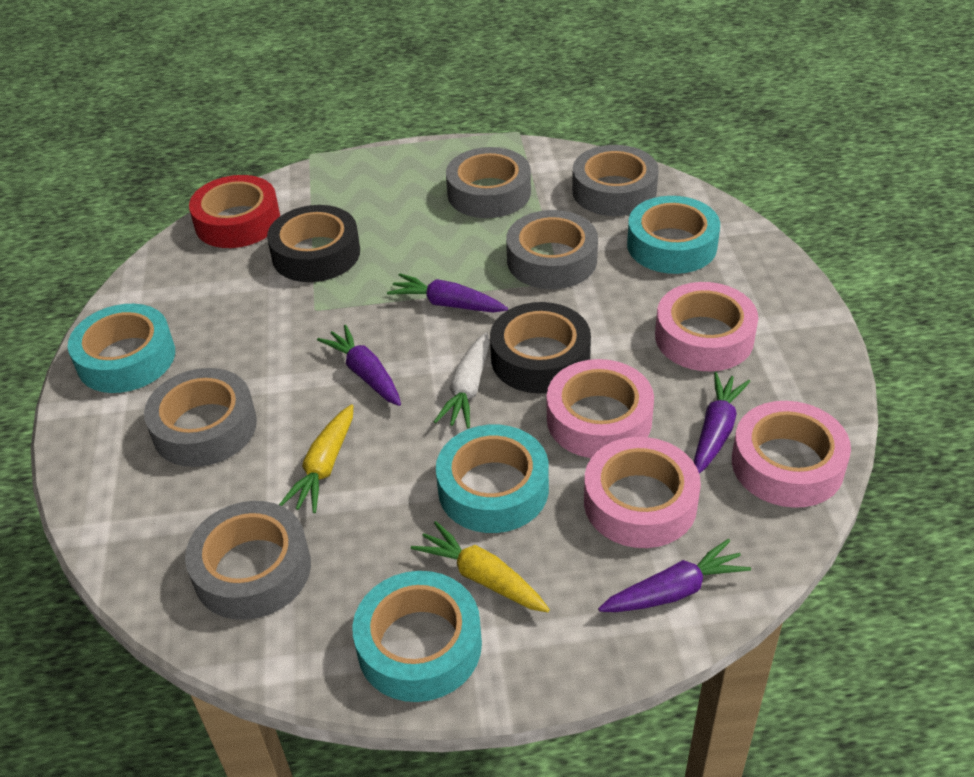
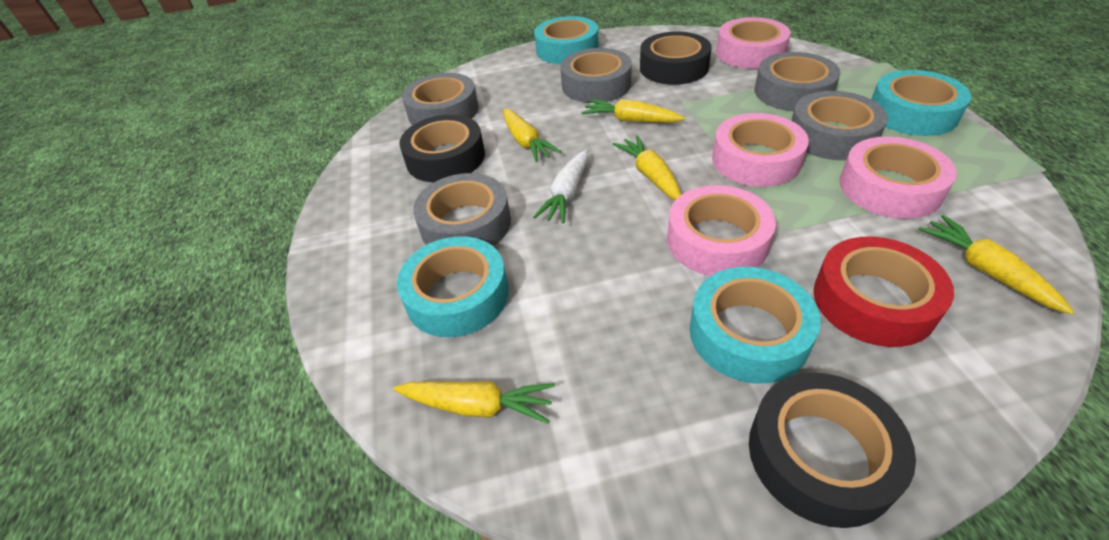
black tape: [267,205,360,282] [490,302,591,393] = 2 -> [399,115,485,182] [640,32,712,85] [749,373,916,528] = 3
purple carrot: [317,325,401,406] [387,273,508,313] [598,539,751,612] [694,372,750,474] = 4 -> none = 0
yellow carrot: [279,404,353,513] [411,521,550,612] = 2 -> [393,381,555,424] [503,109,561,162] [582,99,685,123] [613,135,681,200] [918,215,1074,315] = 5

